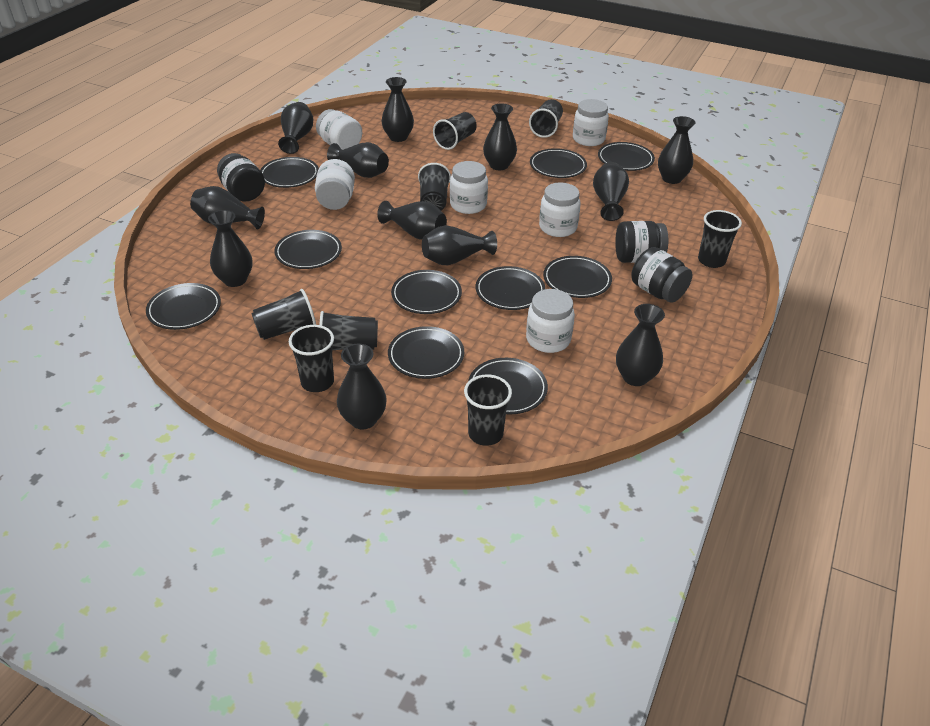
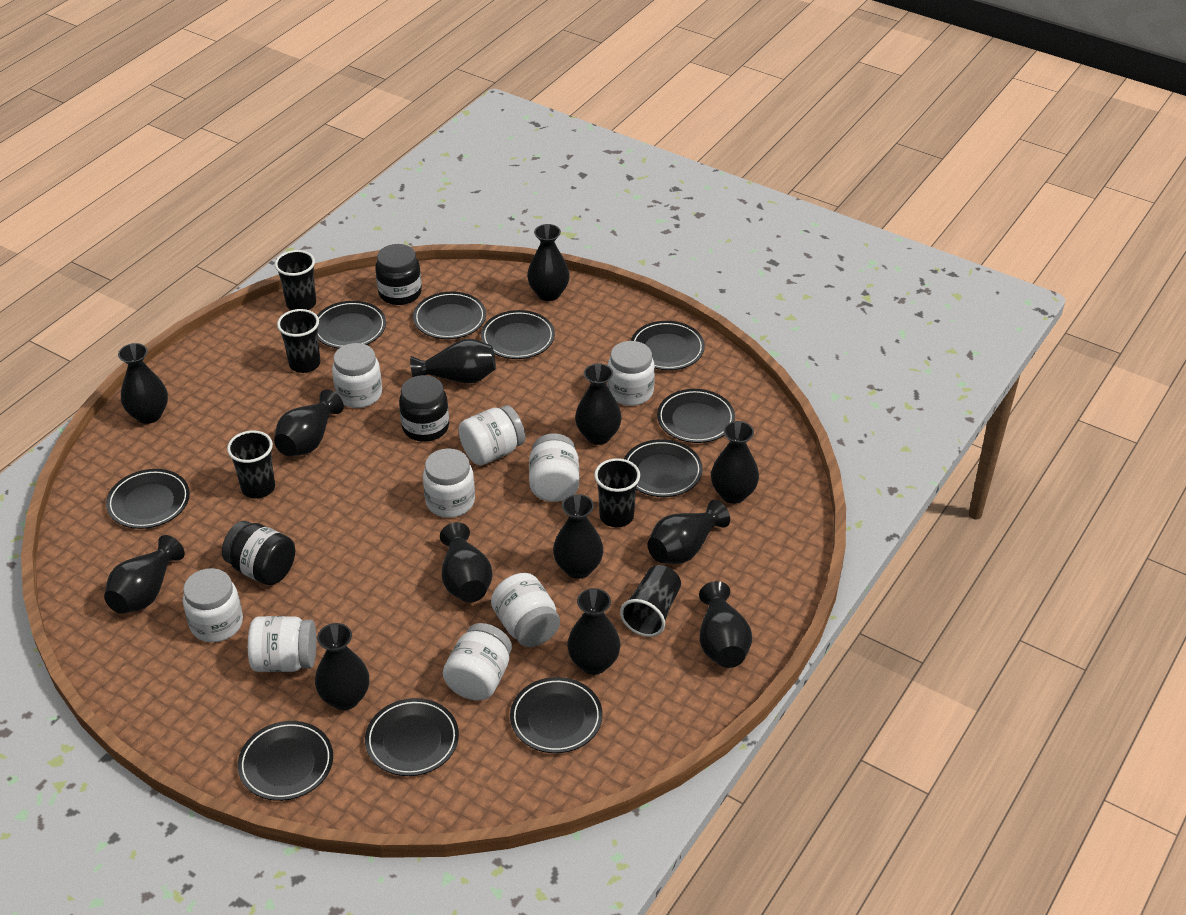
black cup: [252,289,316,340] [289,325,334,392] [319,311,378,350] [418,163,451,211] [433,112,477,150] [464,375,512,446] [529,99,563,138] [698,210,742,268] = 8 -> [227,430,275,499] [275,250,316,310] [277,309,320,373] [594,458,640,527] [620,565,681,637] = 5
black vase: [190,186,265,230] [208,210,253,287] [278,102,314,154] [327,142,389,178] [337,344,387,429] [377,201,447,240] [381,77,414,142] [422,225,497,265] [483,103,517,170] [593,162,629,221] [616,304,665,386] [658,116,696,184] = 12 -> [104,535,185,614] [118,343,168,424] [274,390,344,456] [315,623,369,710] [410,339,496,383] [440,522,492,602] [527,224,570,301] [553,494,603,579] [567,588,620,675] [575,363,622,445] [647,500,730,564] [699,581,752,668] [711,421,759,504] = 13
white jar: [315,159,355,210] [316,109,362,150] [450,161,488,214] [526,289,575,353] [539,182,581,237] [573,99,609,146] = 6 -> [183,568,243,642] [248,616,316,672] [332,343,382,408] [423,448,475,518] [443,623,512,700] [459,405,525,465] [491,573,560,647] [529,433,579,502] [607,341,655,406] = 9

